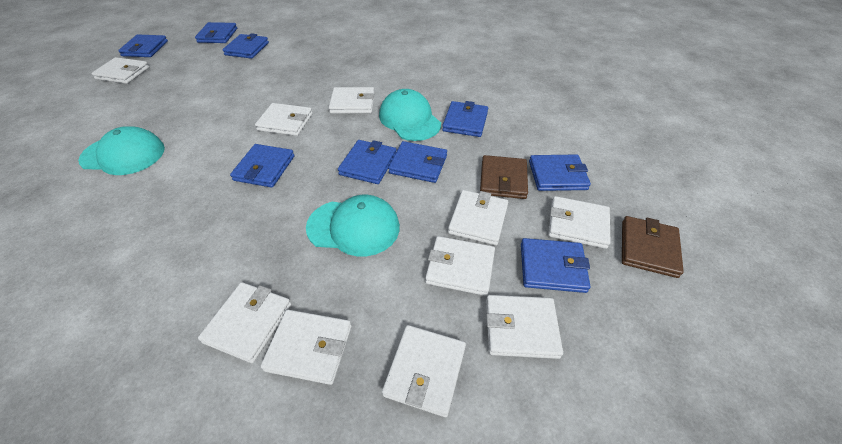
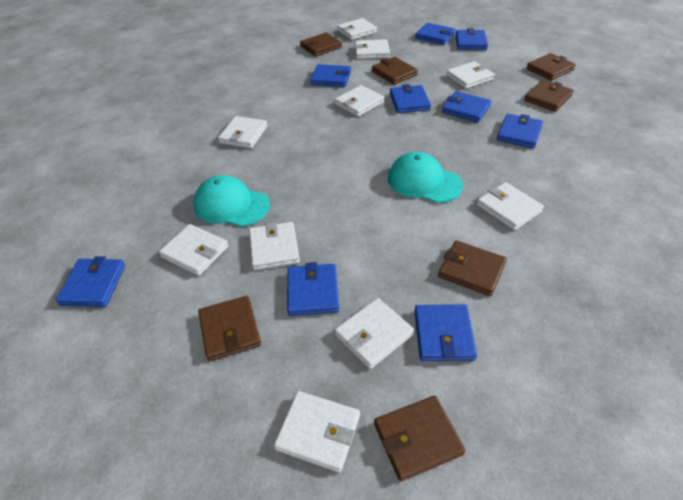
brown wallet: [480,155,528,199] [622,216,684,278] = 2 -> [198,296,261,361] [300,32,342,56] [372,57,418,85] [374,396,466,481] [438,241,507,296] [524,80,574,112] [527,53,576,81] = 7
turquoise cap: [78,126,165,175] [306,195,400,257] [379,89,441,141] = 3 -> [193,175,270,227] [388,152,463,203] = 2

